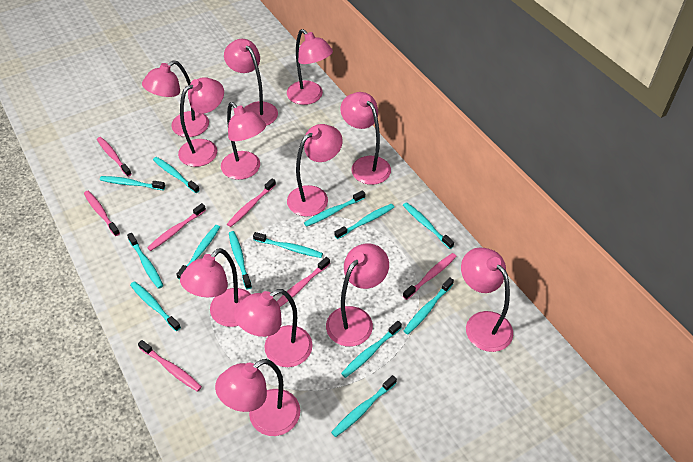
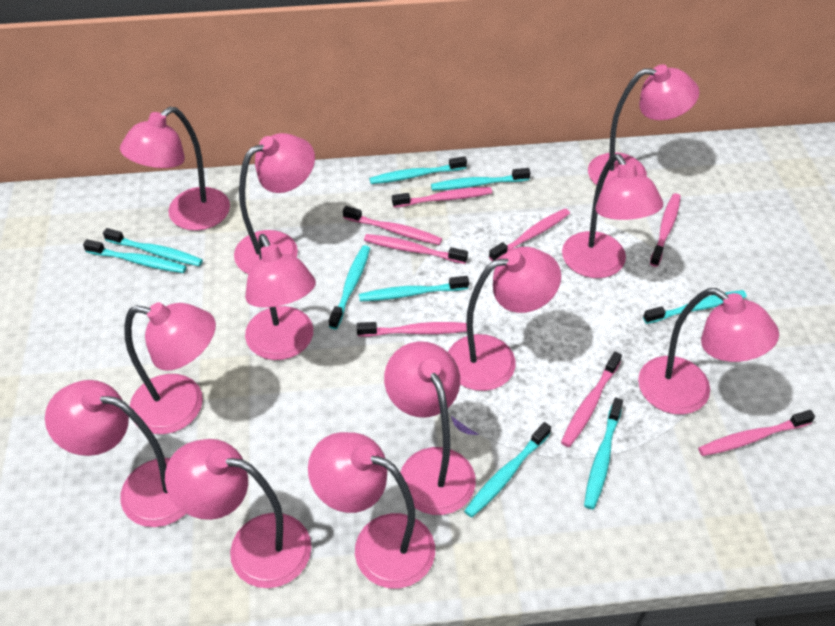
pink toothbrush: [84,191,120,236] [97,137,132,177] [138,340,202,392] [147,203,206,251] [227,178,276,227] [277,257,330,307] [403,253,457,300] = 7 -> [343,206,442,245] [357,322,467,337] [364,234,468,264] [392,187,492,208] [489,209,570,262] [561,351,622,447] [650,193,681,267] [698,410,815,456] = 8
turquoise toothbrush: [100,176,165,190] [127,233,163,289] [130,281,181,331] [153,157,200,193] [176,225,220,280] [229,231,252,289] [253,232,323,258] [304,190,365,227] [331,375,397,437] [335,204,394,239] [341,321,402,378] [403,202,454,249] [404,277,454,334] = 13 -> [83,239,187,273] [103,228,203,266] [329,245,370,329] [359,276,469,301] [369,156,467,184] [431,168,531,191] [464,422,551,518] [584,398,623,510] [643,290,747,324] = 9

